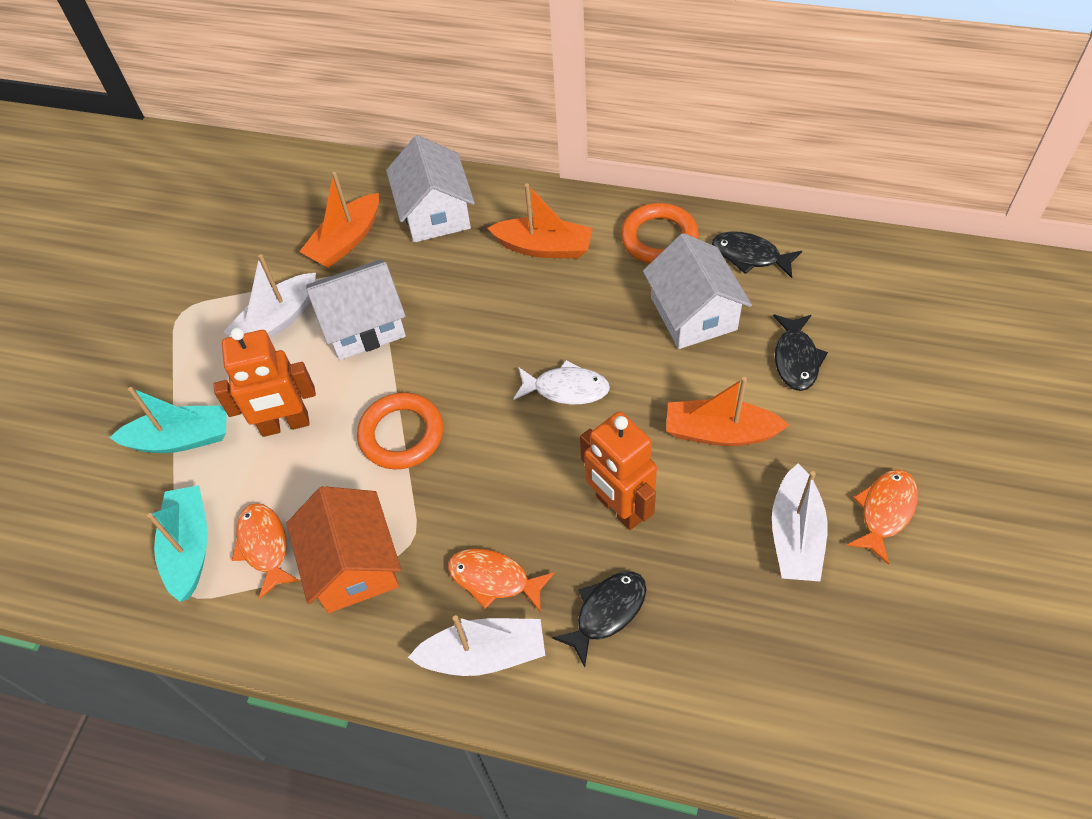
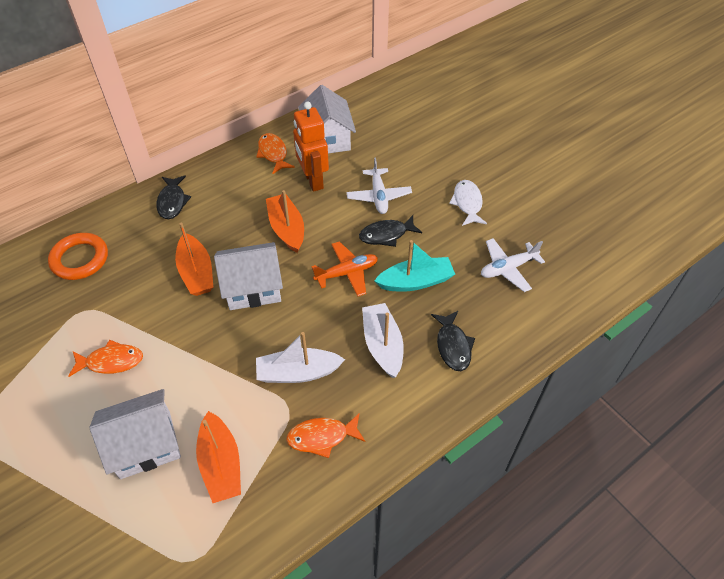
orange house: [287,486,401,613] = 1 -> none = 0
orange plane: none = 0 -> [311,241,378,296] = 1
orange ring: [357,392,443,469] [621,203,699,264] = 2 -> [48,233,108,280] = 1
orange robot: [214,327,316,437] [580,411,657,530] = 2 -> [293,101,329,192] = 1
turquoise boat: [109,387,227,453] [147,485,208,602] = 2 -> [374,240,455,292] = 1
white boat: [223,254,316,339] [408,615,546,676] [772,464,828,582] = 3 -> [256,332,345,383] [362,303,404,378] = 2
white plane: none = 0 -> [346,158,412,214] [481,238,545,292] = 2

